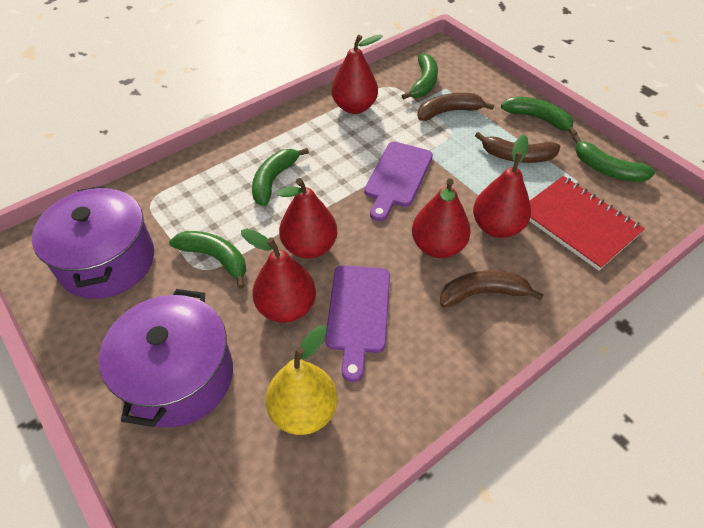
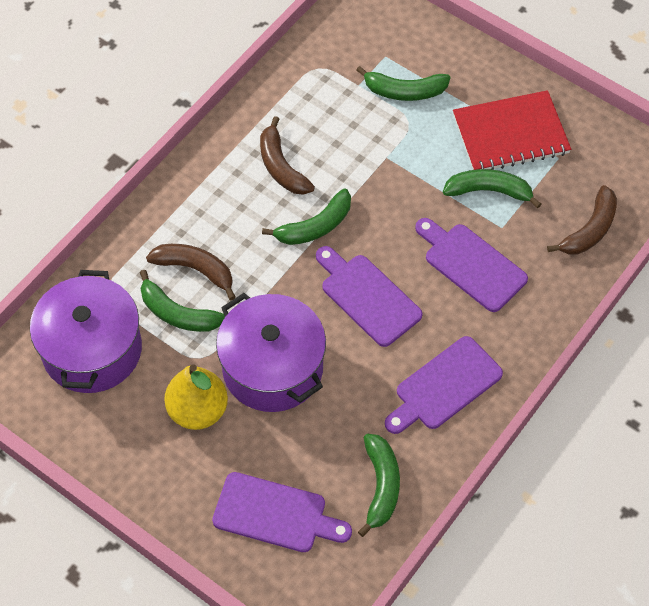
purple cutting board: [325,265,390,382] [364,142,433,221] = 2 -> [212,472,352,552] [316,246,422,347] [385,336,503,434] [415,218,528,312] = 4
red pear: [241,228,316,323] [277,178,337,258] [332,34,383,114] [412,179,471,258] [473,135,531,238] = 5 -> none = 0

